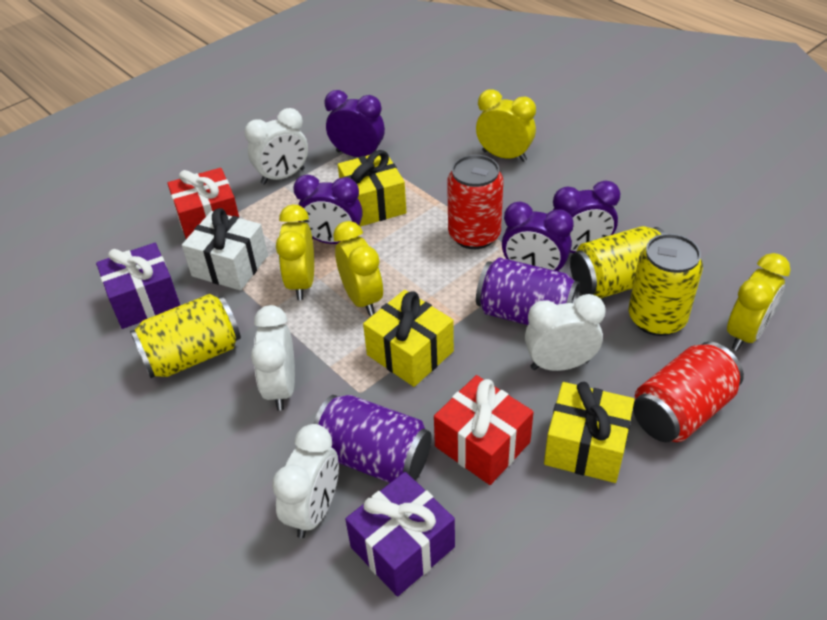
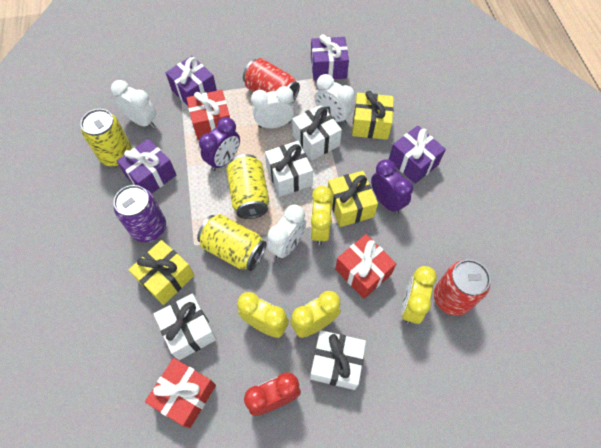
purple can: [313,395,432,483] [476,258,580,325] = 2 -> [114,185,166,242] = 1
purple clock: [293,175,363,244] [324,90,385,157] [502,202,574,272] [553,180,620,253] = 4 -> [199,117,240,171] [371,159,413,214] = 2
purple gift: [96,243,180,329] [345,472,455,597] = 2 -> [117,139,176,193] [166,56,217,106] [311,34,349,81] [389,126,446,184] = 4
red clock: none = 0 -> [244,372,301,416] = 1
red gift: [167,168,239,239] [434,375,534,485] = 2 -> [145,358,216,428] [186,90,230,140] [335,234,396,299] = 3
white gift: [182,208,268,291] = 1 -> [154,293,217,360] [265,141,313,197] [292,104,342,160] [310,330,366,390] = 4

